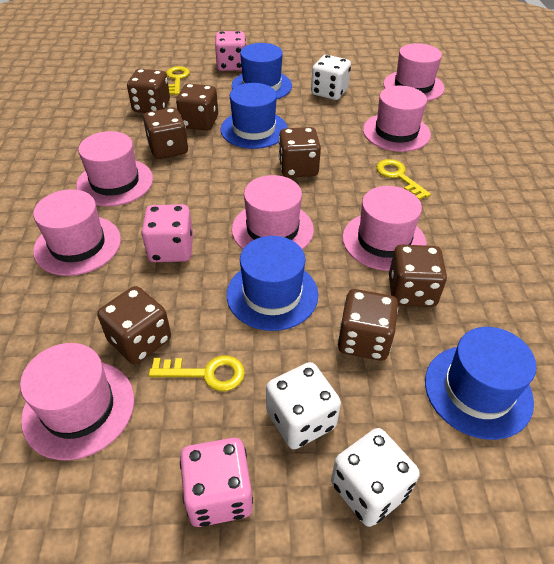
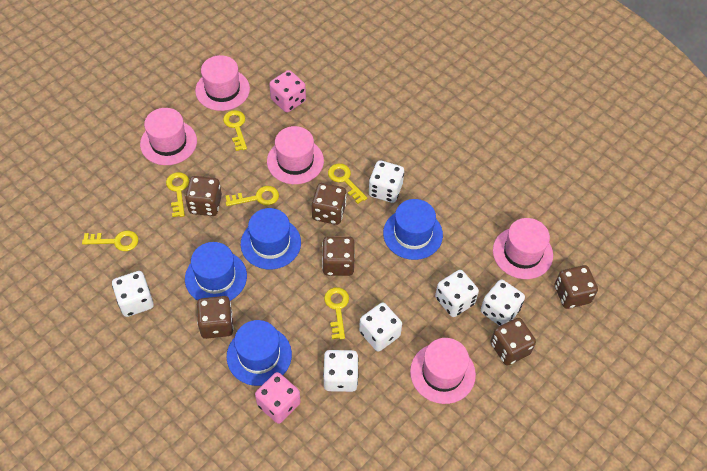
brown dice: [97,286,171,364] [127,69,170,113] [143,108,188,159] [176,83,218,131] [279,127,321,178] [338,289,398,361] [389,244,447,307] = 7 -> [185,176,222,216] [197,296,234,339] [312,183,347,225] [322,236,355,276] [490,318,536,366] [555,265,598,309] = 6
pink dice: [142,204,193,262] [180,438,253,527] [215,31,246,71] = 3 -> [255,372,301,424] [269,70,306,113] = 2
pink hat: [20,343,134,460] [33,189,121,276] [76,131,153,206] [232,175,314,250] [342,186,427,271] [363,86,431,152] [383,43,445,101] = 7 -> [140,108,197,165] [195,55,250,111] [267,126,324,184] [410,338,476,404] [493,218,553,279] = 5
white dice: [266,362,341,449] [311,55,351,100] [331,428,420,527] = 3 -> [112,271,154,317] [323,350,359,392] [359,303,402,352] [369,160,404,203] [435,270,479,317] [481,280,525,326] = 6
yellow key: [149,355,245,391] [166,66,190,95] [376,159,431,200] = 3 -> [82,231,139,251] [166,172,189,217] [223,110,247,151] [226,186,279,206] [324,287,349,340] [328,163,367,204] = 6

